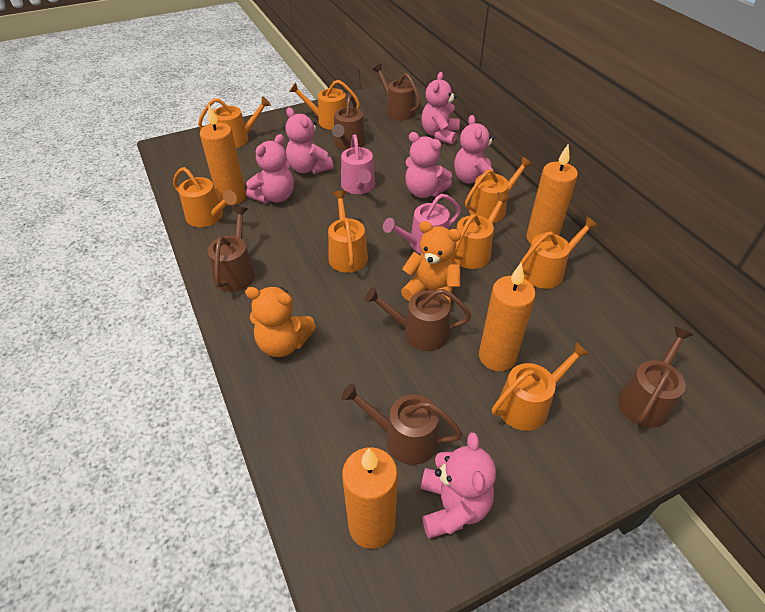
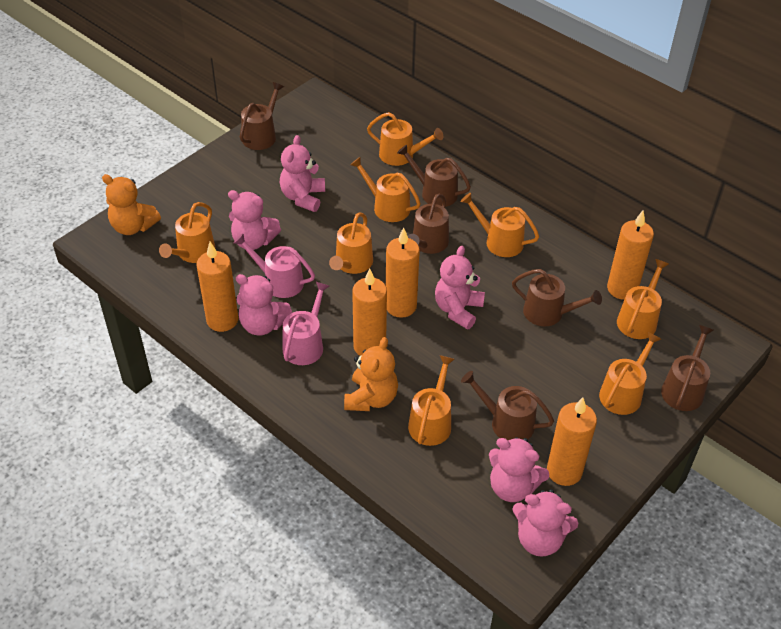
orange candle: [200,105,246,206] [342,447,398,549] [479,262,536,371] [526,145,578,244] = 4 -> [196,242,239,332] [352,268,387,356] [386,227,420,318] [547,397,597,486] [607,211,654,300] = 5

